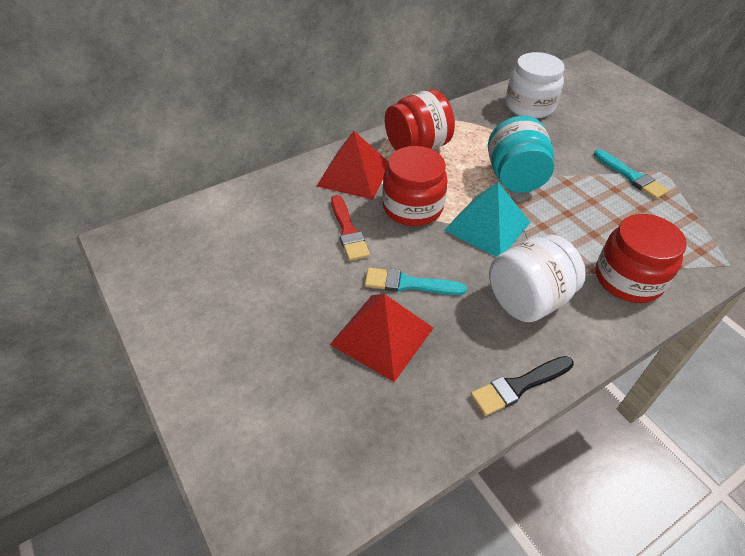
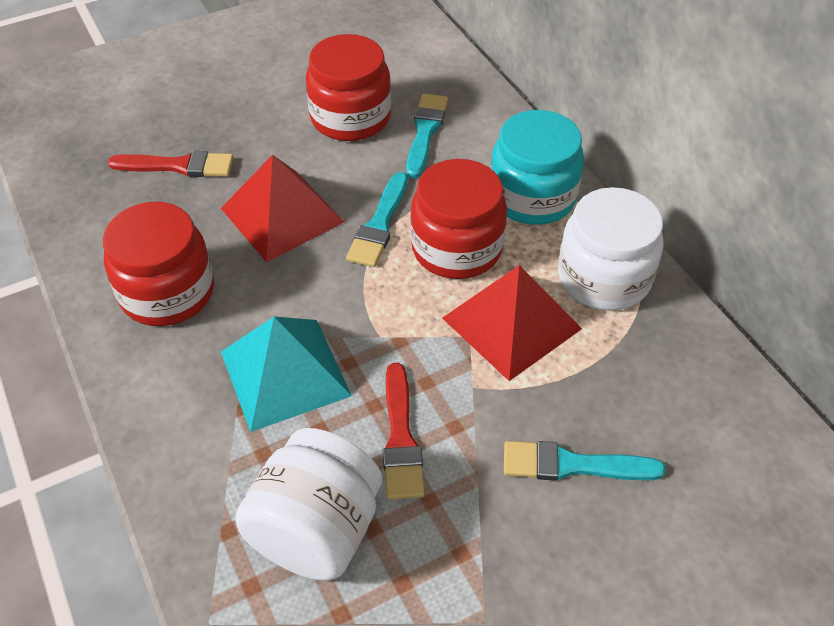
black brush: [470,356,574,416] = 1 -> none = 0
red brush: [331,195,370,261] = 1 -> [108,151,234,177] [383,363,425,500] = 2
turquoise brush: [365,268,467,295] [594,149,669,199] = 2 -> [346,172,408,267] [406,94,448,178] [504,441,666,481] = 3

